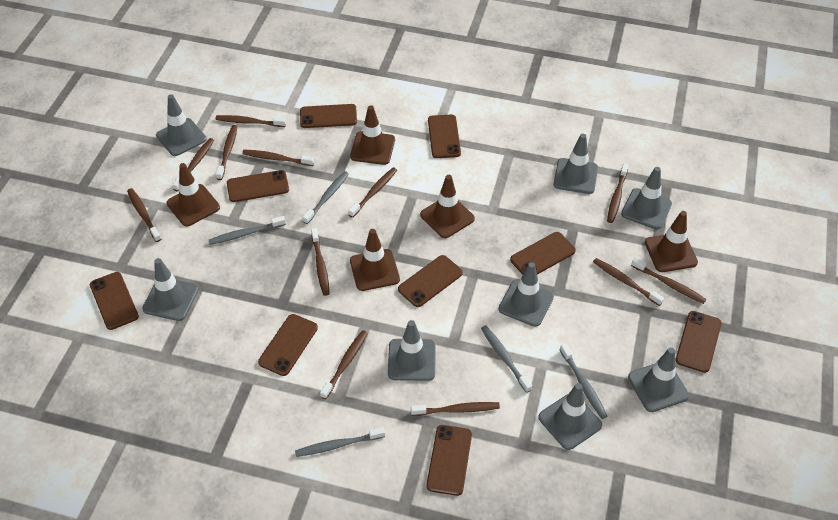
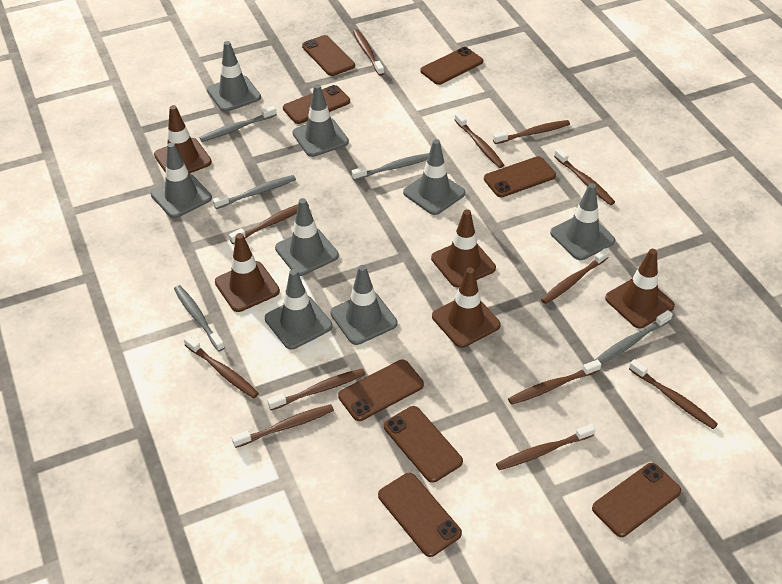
brown phone: [90,272,139,330] [227,170,289,202] [258,314,318,376] [300,104,357,128] [398,255,463,307] [426,425,472,496] [428,115,461,158] [510,232,576,275] [676,311,722,373] = 9 -> [283,85,350,124] [302,35,355,76] [338,360,424,421] [378,473,462,557] [384,406,463,483] [421,47,483,85] [484,156,556,197] [592,463,681,537] = 8

